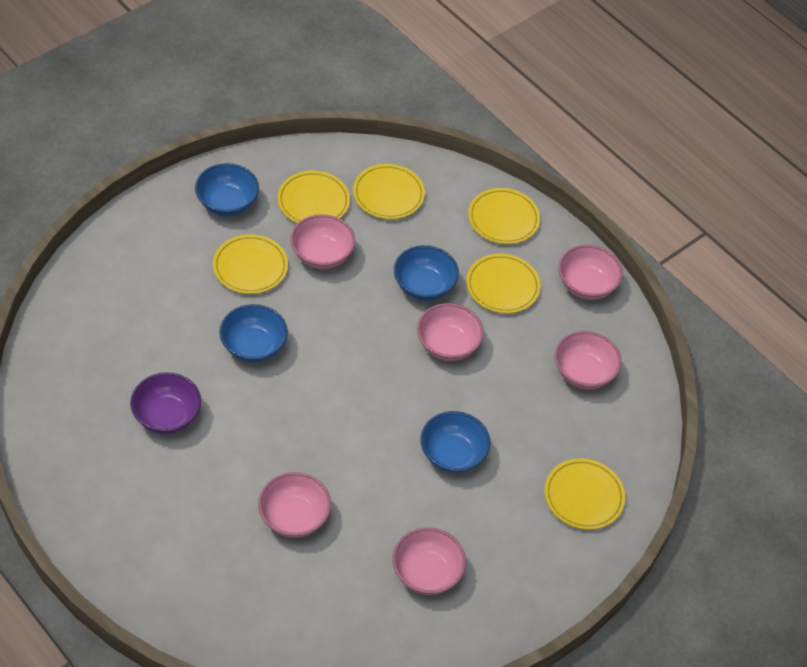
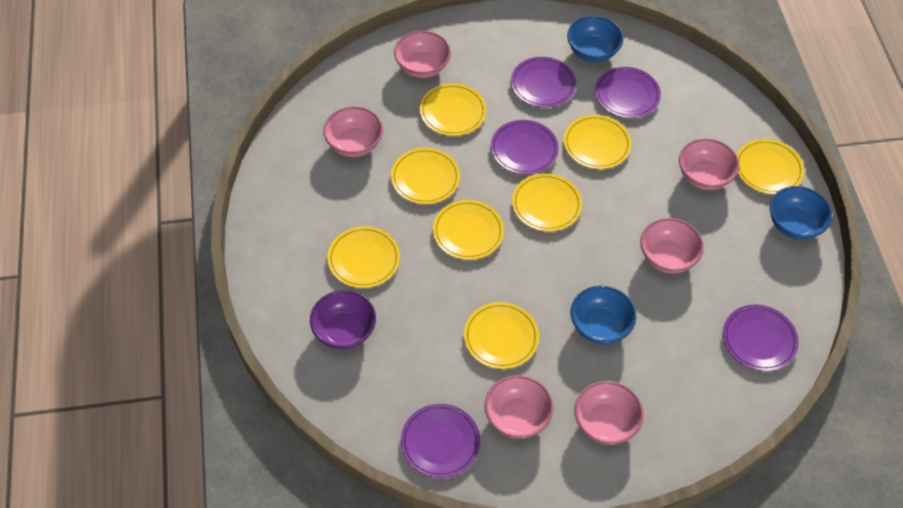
blue bowl: [195,163,259,216] [219,304,288,363] [394,245,459,301] [420,411,491,473] = 4 -> [567,16,623,62] [571,285,636,345] [770,186,832,240] = 3
purple plate: none = 0 -> [401,404,480,478] [491,120,559,175] [511,57,576,107] [595,67,661,118] [723,304,799,371] = 5
yellow plate: [213,234,288,294] [277,171,350,223] [353,164,425,219] [466,254,541,313] [468,188,540,244] [544,458,625,530] = 6 -> [328,226,400,288] [391,148,460,204] [420,83,486,136] [433,200,504,260] [464,302,539,369] [512,173,582,232] [564,115,631,169] [737,139,804,194] = 8

